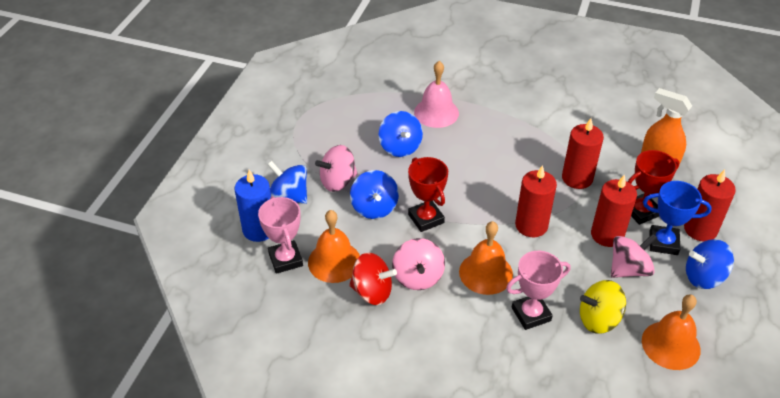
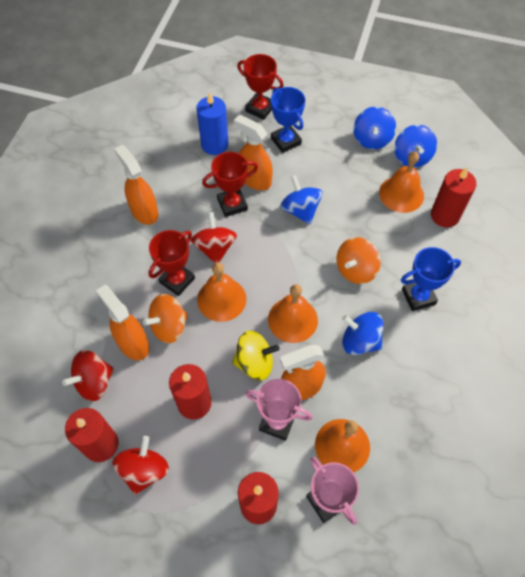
blue trophy: [643,181,712,255] = 1 -> [271,87,305,153] [401,247,461,311] = 2
orange bell: [308,210,360,283] [459,221,513,295] [642,294,701,370] = 3 -> [197,263,246,322] [268,284,318,343] [315,419,370,473] [379,151,424,213] = 4
orange spinning top: none = 0 -> [143,294,188,343] [337,237,381,284] = 2
orange spray bottle: [641,88,692,169] = 1 -> [96,285,149,360] [114,145,158,225] [234,115,273,190] [280,345,326,400] = 4
pink bell: [414,61,459,128] = 1 -> none = 0
pink spinning top: [315,145,358,192] [392,238,445,290] [611,234,657,278] = 3 -> none = 0
red spinning top: [349,252,397,305] = 1 -> [62,350,114,401] [113,436,169,495] [191,212,237,263] = 3
red trophy: [408,157,448,232] [628,150,680,225] = 2 -> [148,230,195,296] [202,152,258,217] [237,54,284,120] = 3

